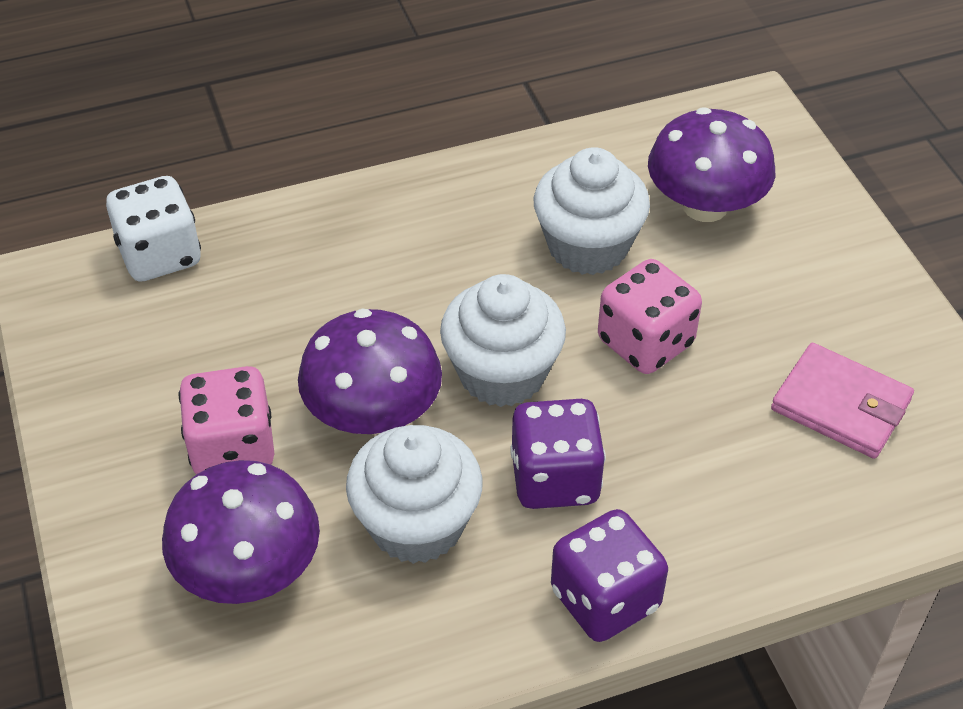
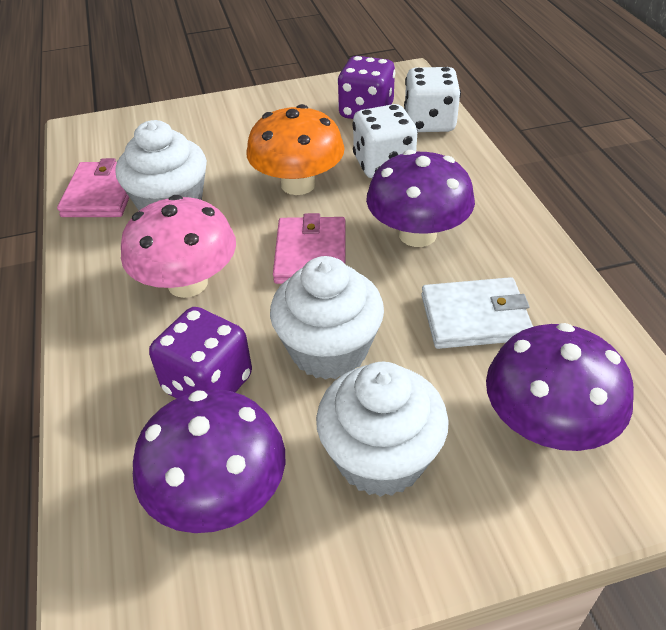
orange mushroom: none = 0 -> [246,104,345,195] = 1
pink dice: [179,366,275,474] [598,259,702,374] = 2 -> none = 0
pink mushroom: none = 0 -> [121,195,236,298] = 1
pink wallet: [771,343,914,459] = 1 -> [57,158,130,217] [273,213,346,284] = 2
white dice: [106,176,201,282] = 1 -> [352,104,418,178] [404,67,461,132] = 2
white wallet: none = 0 -> [421,277,533,349] = 1

